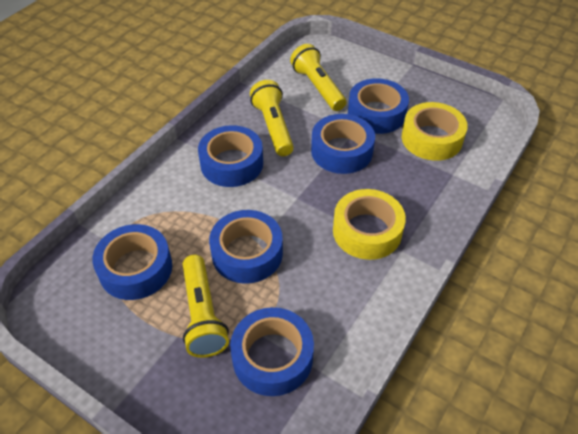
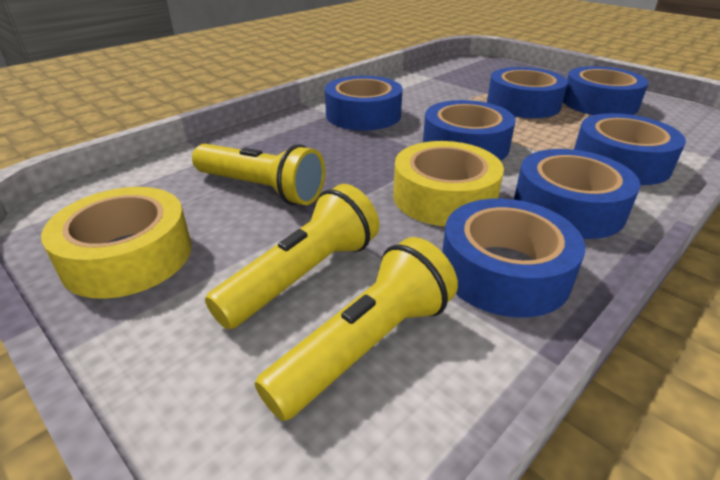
blue tape: [92,224,172,300] [198,125,263,187] [209,210,283,284] [230,307,314,396] [311,114,375,174] [348,78,409,134] = 6 -> [325,76,402,131] [423,100,515,161] [442,199,585,317] [487,67,568,118] [514,149,640,239] [563,66,648,115] [574,113,686,185] = 7

